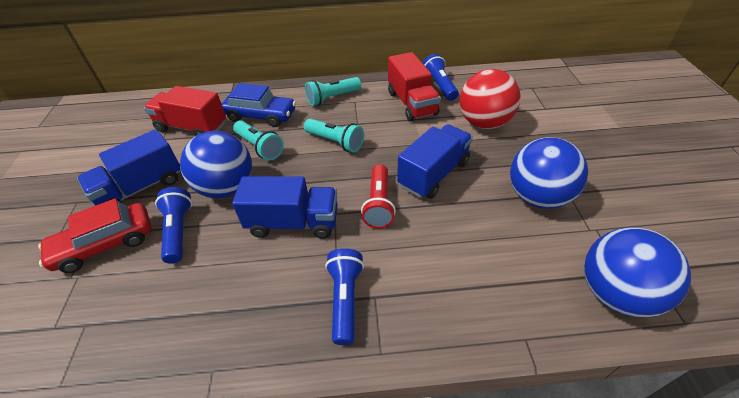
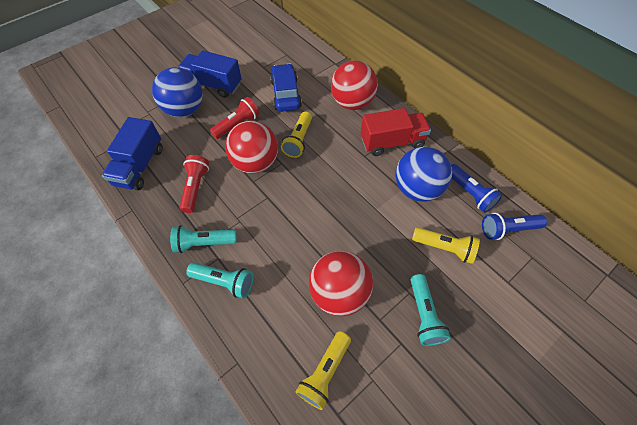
blue ball: [180,131,252,198] [510,137,588,209] [584,227,691,318] = 3 -> [152,67,203,117] [396,147,452,202] = 2
blue flashlight: [155,187,192,264] [325,248,364,345] [423,54,459,101] = 3 -> [451,164,502,213] [482,213,547,240] = 2
blue truck: [77,129,181,206] [232,176,338,239] [397,124,473,199] = 3 -> [102,117,163,190] [178,50,242,98] = 2
red ball: [460,69,521,129] = 1 -> [225,121,278,173] [309,251,373,316] [331,61,378,110] = 3
red car: [38,198,151,273] = 1 -> none = 0
red flashlight: [361,164,396,229] = 1 -> [180,155,209,213] [210,97,260,139] = 2
red truck: [144,86,226,136] [388,52,441,121] = 2 -> [360,108,431,156] = 1
yellow flashlight: none = 0 -> [281,112,312,158] [296,331,351,410] [412,227,480,264] = 3

